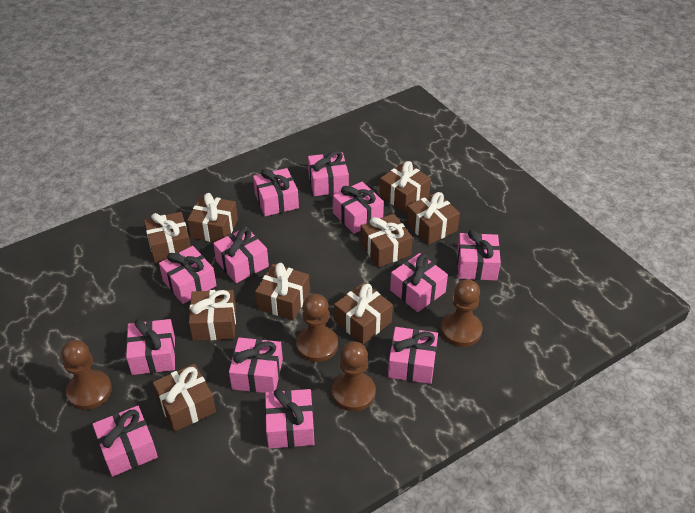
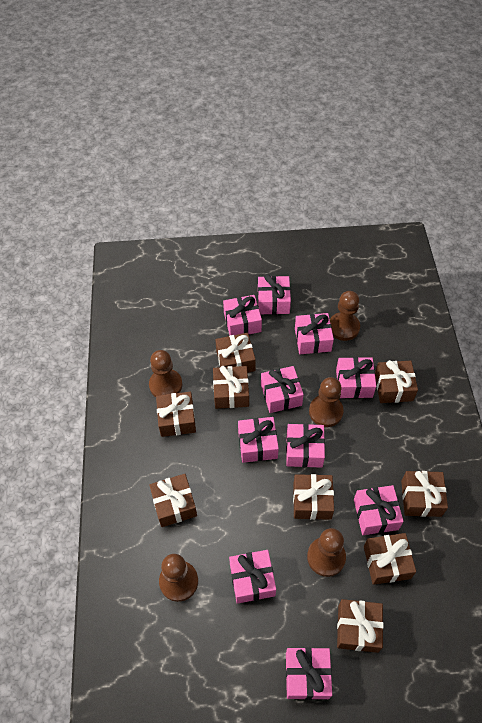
brown pawn: [61,340,112,410] [296,294,338,362] [332,341,376,411] [441,279,483,347] = 4 -> [149,350,182,397] [159,554,198,602] [307,528,346,577] [309,377,344,427] [330,291,360,341] = 5
pink gift: [92,406,158,477] [126,319,176,375] [159,246,217,304] [213,227,269,283] [229,338,283,393] [253,168,299,216] [265,389,314,449] [308,151,349,196] [333,182,384,234] [388,327,438,384] [390,253,448,312] [457,230,501,281] = 12 -> [223,295,262,335] [229,550,276,604] [238,417,279,463] [258,274,291,315] [261,366,304,413] [286,424,325,468] [286,647,332,700] [295,313,334,354] [336,357,376,398] [354,485,404,535] = 10

